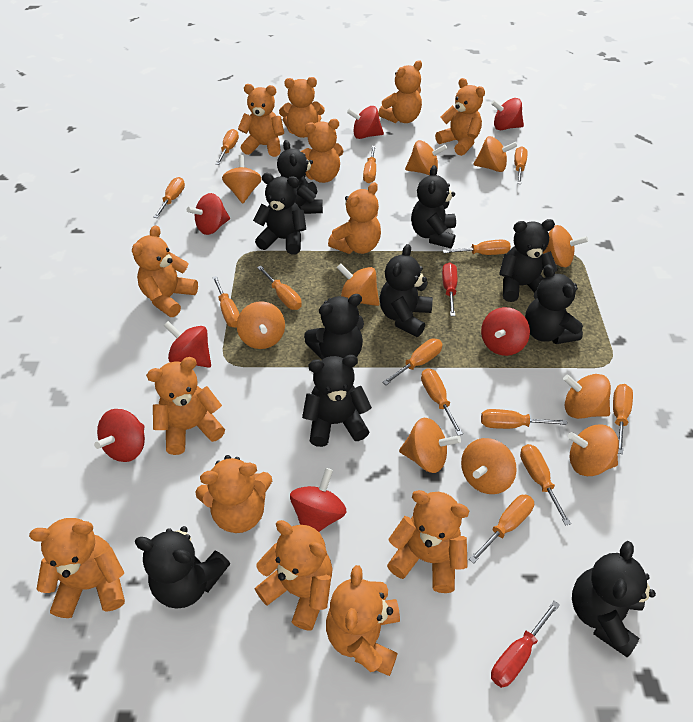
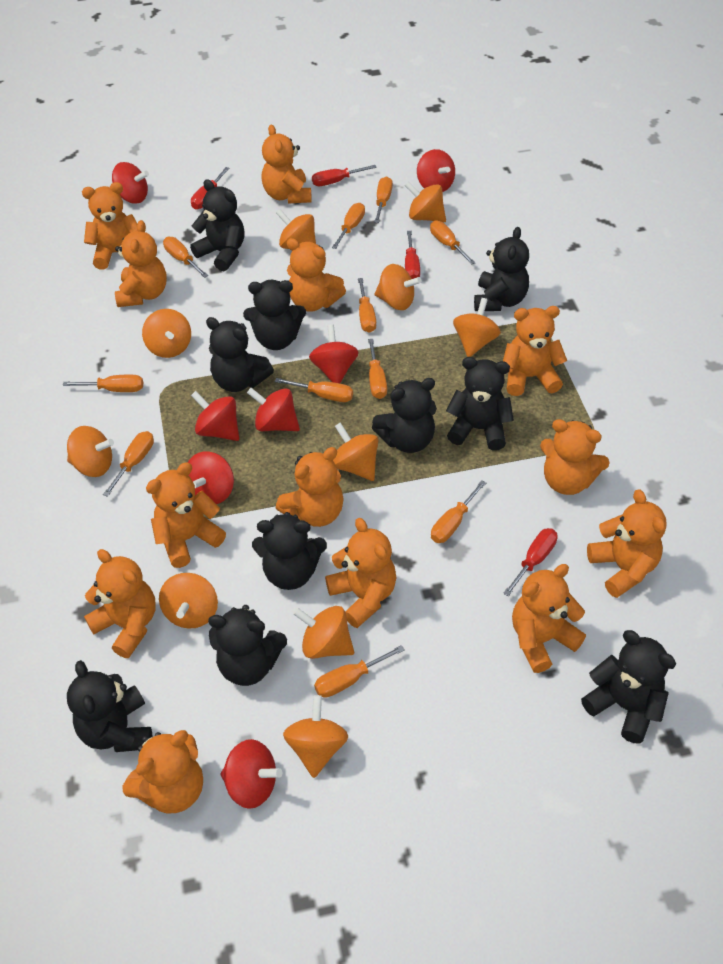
orange screwdriver: [153,177,185,218] [212,276,239,328] [216,129,239,165] [257,266,302,310] [363,146,376,183] [382,338,443,385] [421,368,463,435] [443,240,511,255] [469,495,534,564] [481,409,568,429] [514,146,528,184] [520,444,571,526] [613,384,633,454] = 13 -> [63,375,143,392] [103,431,154,497] [163,237,208,278] [275,378,353,402] [314,645,405,698] [332,203,365,249] [358,278,376,333] [368,339,387,399] [374,176,393,223] [430,221,476,265] [431,480,486,543] = 11
red screwdriver: [442,262,457,316] [491,600,560,688] = 2 -> [191,167,230,209] [312,165,377,186] [405,231,420,279] [503,528,558,597] = 4

